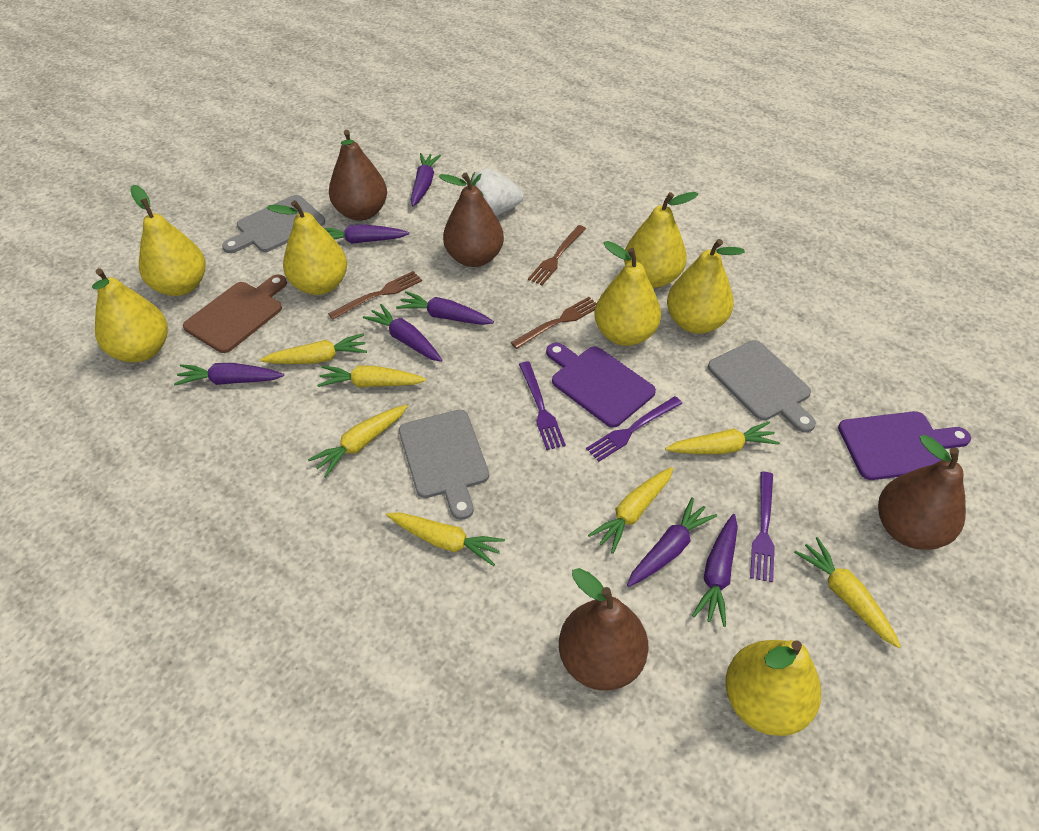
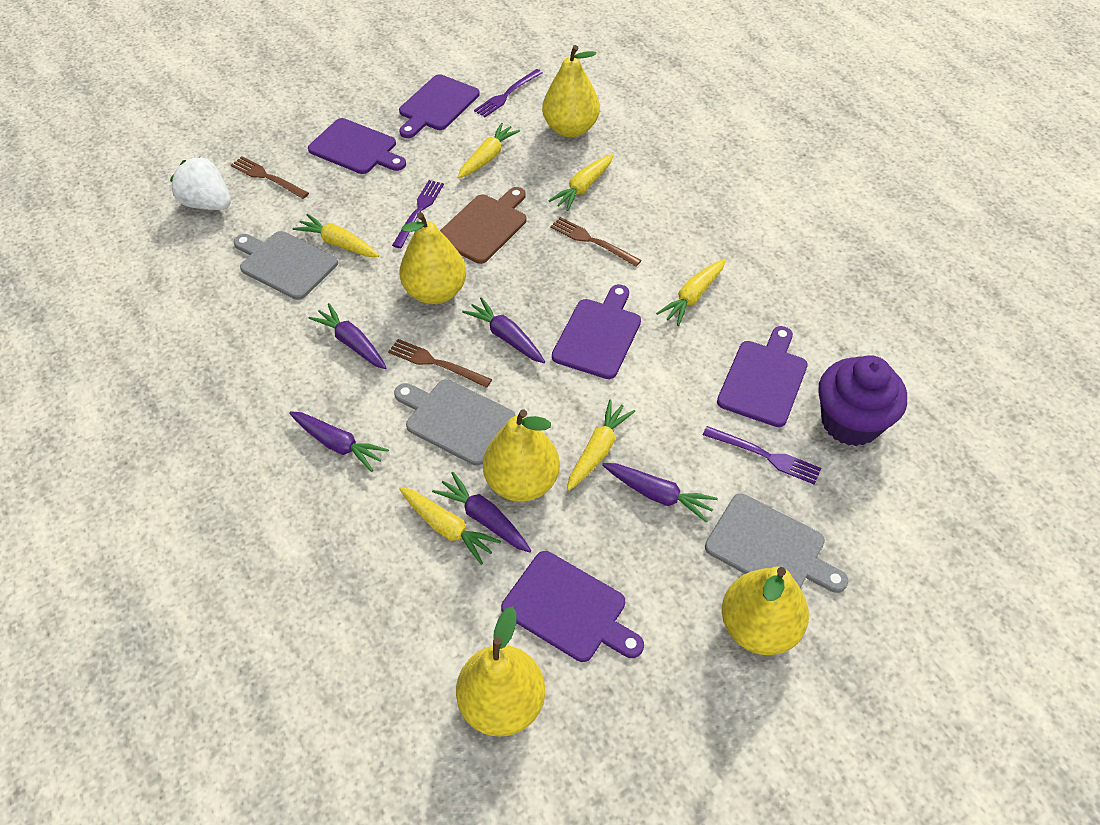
brown pear: [329,130,387,221] [439,173,504,267] [559,568,649,691] [878,435,966,550] = 4 -> none = 0
purple carrot: [174,363,284,385] [324,224,410,244] [363,304,442,362] [396,291,494,325] [411,153,441,206] [627,498,717,587] [692,514,738,627] = 7 -> [289,411,389,472] [309,303,387,369] [432,472,531,553] [462,297,545,363] [602,463,718,523] = 5
purple cupcake: none = 0 -> [818,355,907,446] = 1
purple cutting board: [546,343,656,428] [838,411,971,480] = 2 -> [308,118,406,174] [399,74,480,138] [501,551,644,662] [552,284,641,379] [717,326,808,427] = 5
yellow carrot: [260,333,367,364] [308,405,408,477] [317,366,426,388] [386,512,505,566] [588,467,673,554] [665,422,780,454] [794,537,901,648] = 7 -> [292,214,379,257] [399,487,501,565] [457,123,520,179] [548,154,614,211] [567,400,635,491] [656,259,726,326] = 6
yellow pear: [92,268,168,362] [130,185,206,296] [267,200,347,295] [594,241,661,346] [624,192,698,288] [667,239,745,334] [725,640,821,736] = 7 -> [400,212,466,304] [456,607,545,737] [483,409,560,502] [542,45,600,137] [722,567,809,655] = 5

